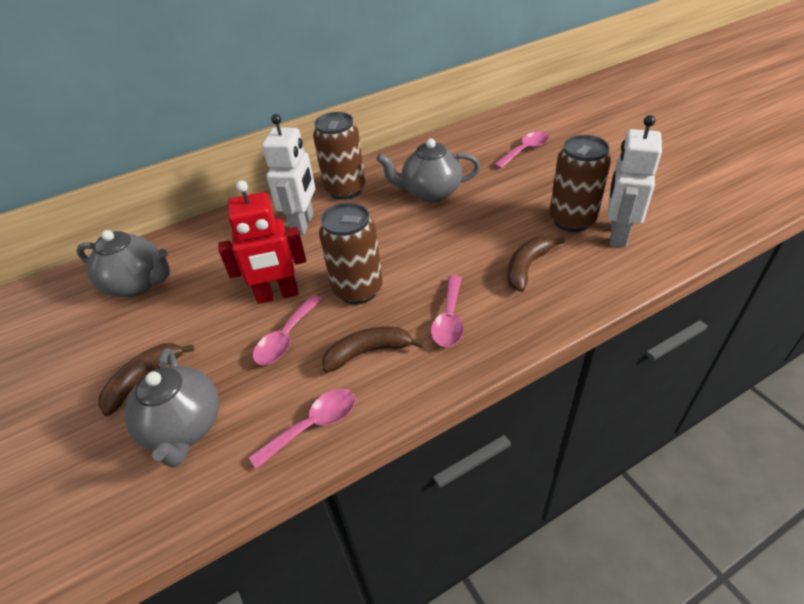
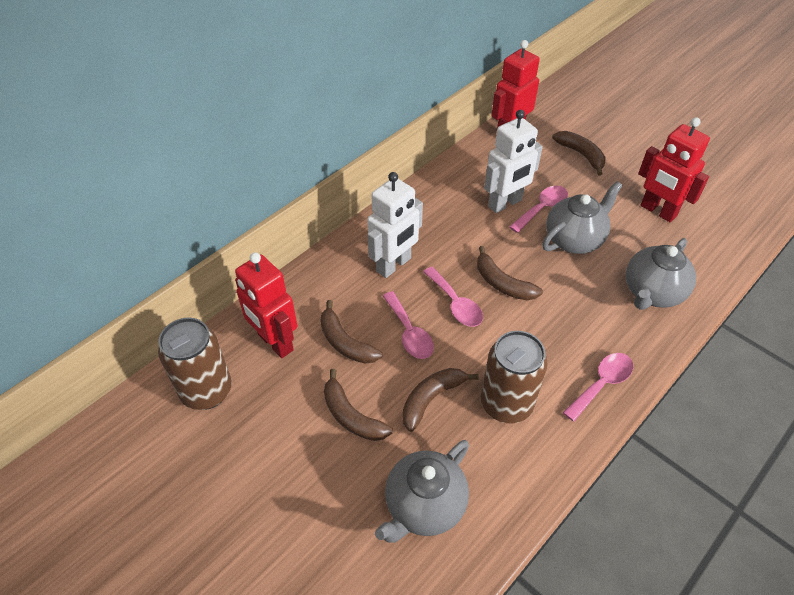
brown banana: [98,343,194,416] [322,327,424,373] [507,237,565,292] = 3 -> [320,300,382,364] [324,369,393,441] [402,368,479,432] [477,246,543,300] [552,131,606,176] = 5
brown can: [313,112,365,200] [319,203,383,305] [549,135,611,232] = 3 -> [158,318,232,410] [481,331,548,423] = 2
red robot: [218,180,306,304] = 1 -> [235,252,297,358] [491,40,540,135] [638,117,710,222] = 3

